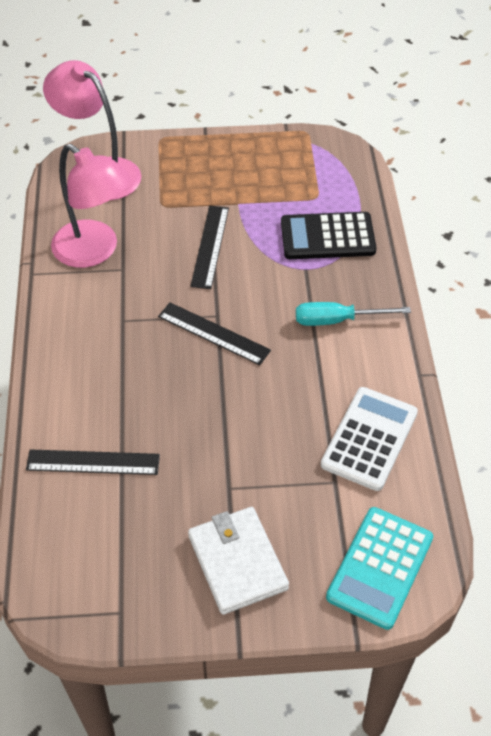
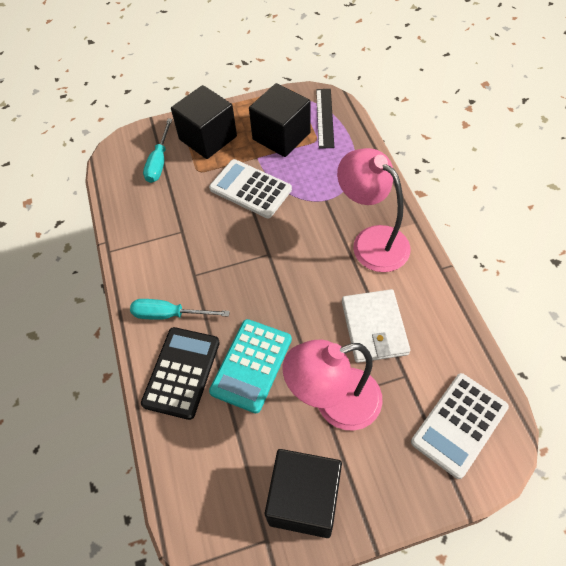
black cube: none = 0 -> [171,85,237,159] [249,83,311,157] [265,449,342,538] = 3
black ruler: [26,449,160,475] [158,302,271,365] [190,206,229,289] = 3 -> [316,89,334,149] = 1
turquoise screwdriver: [296,302,411,326] = 1 -> [130,299,230,320] [143,118,172,183] = 2
white calculator: [321,387,418,491] = 1 -> [209,159,292,218] [411,373,509,479] = 2

